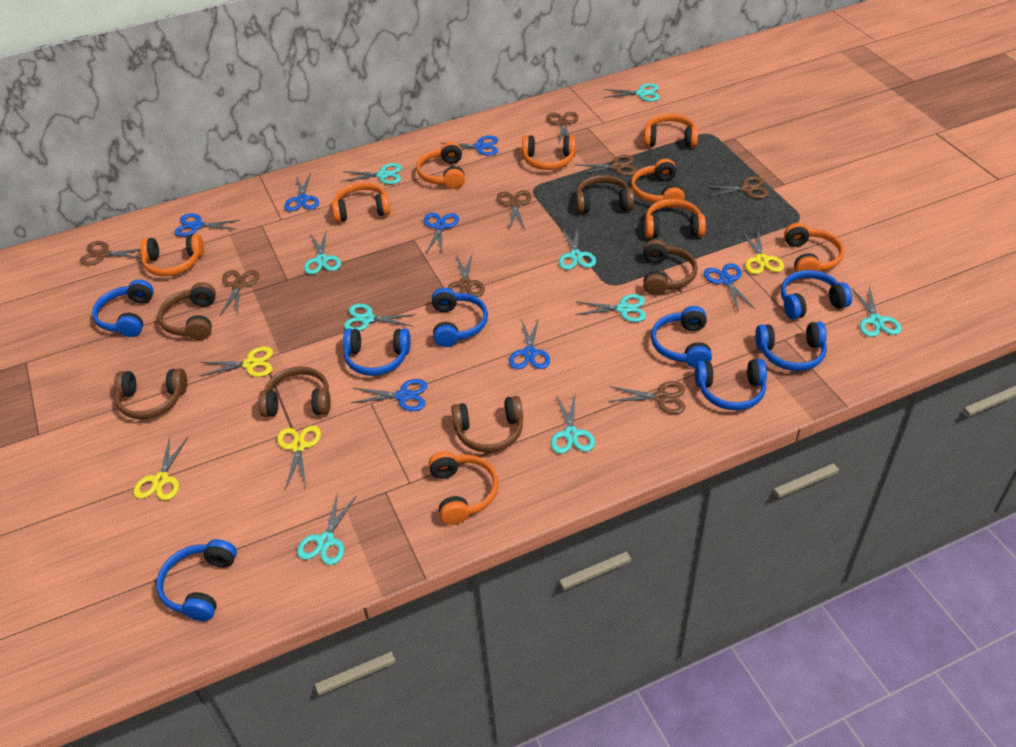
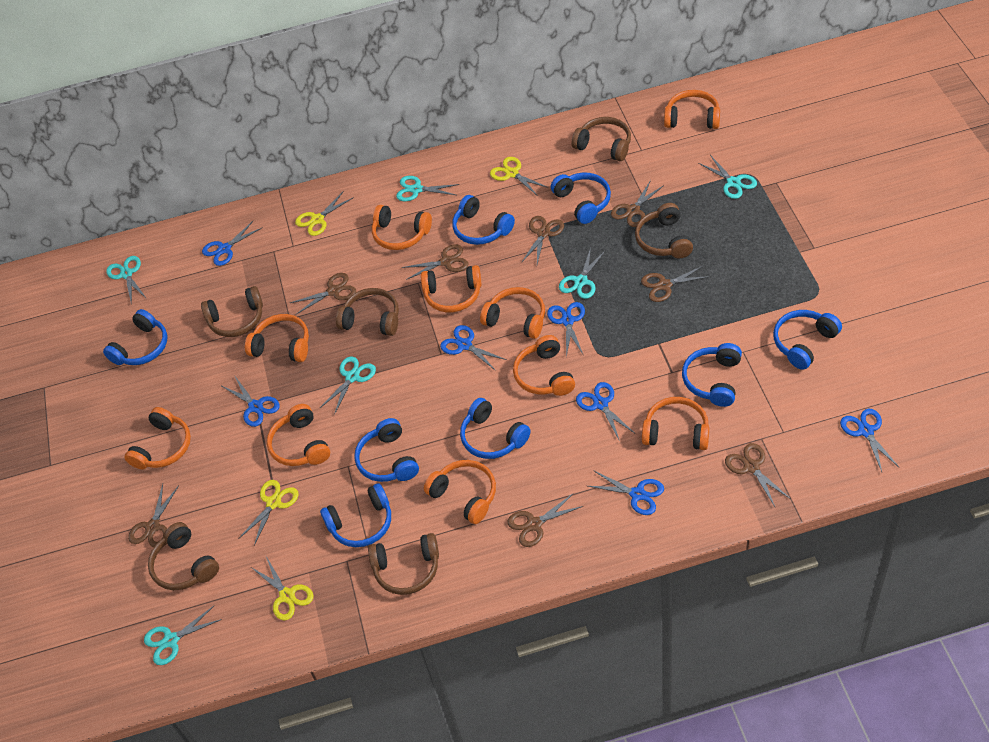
orange headphones: [140,234,204,276] [332,182,390,222] [416,142,465,189] [428,451,499,525] [522,135,576,170] [631,159,685,208] [644,113,698,148] [645,199,706,238] [784,223,844,272] = 9 -> [125,407,191,469] [245,314,309,362] [267,404,330,466] [372,205,432,250] [421,265,481,312] [424,460,496,524] [480,287,545,339] [513,335,575,396] [642,397,709,450] [664,90,720,129] = 10
turquoise scissors: [297,495,356,565] [304,232,341,275] [341,163,402,184] [344,304,416,331] [551,395,595,454] [559,227,596,270] [575,294,646,322] [603,83,660,102] [851,287,902,337] = 9 -> [106,256,147,305] [144,605,222,665] [320,356,376,415] [396,176,459,201] [559,247,606,299] [699,155,757,199] = 6

